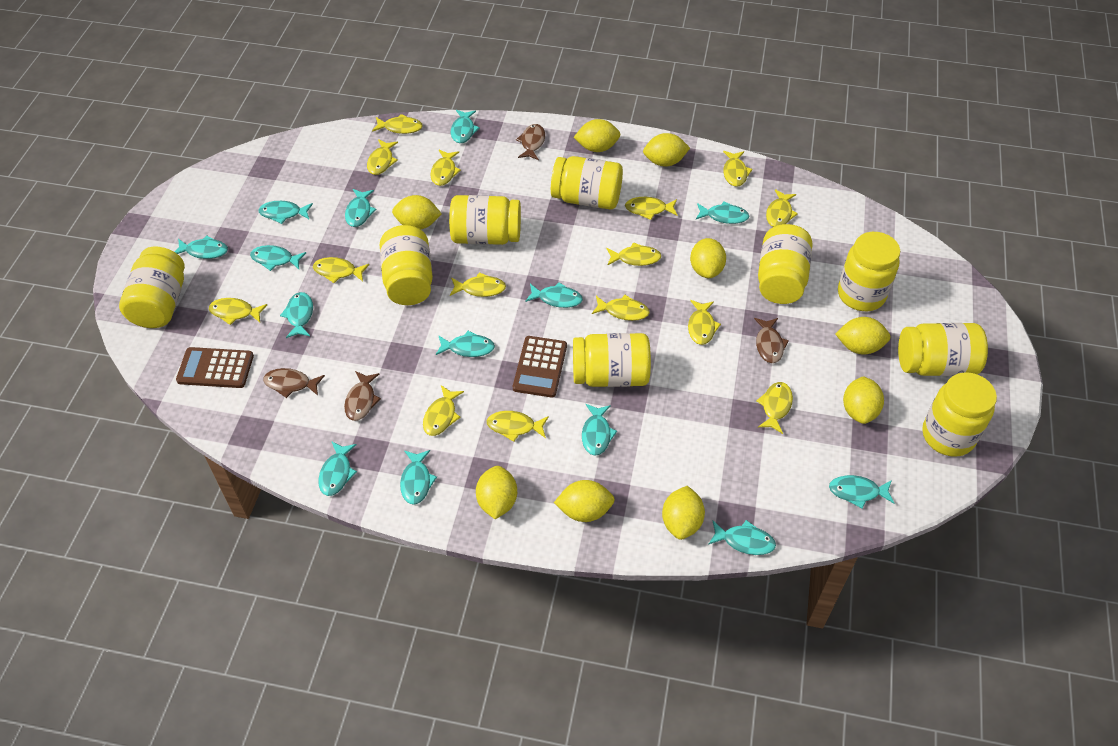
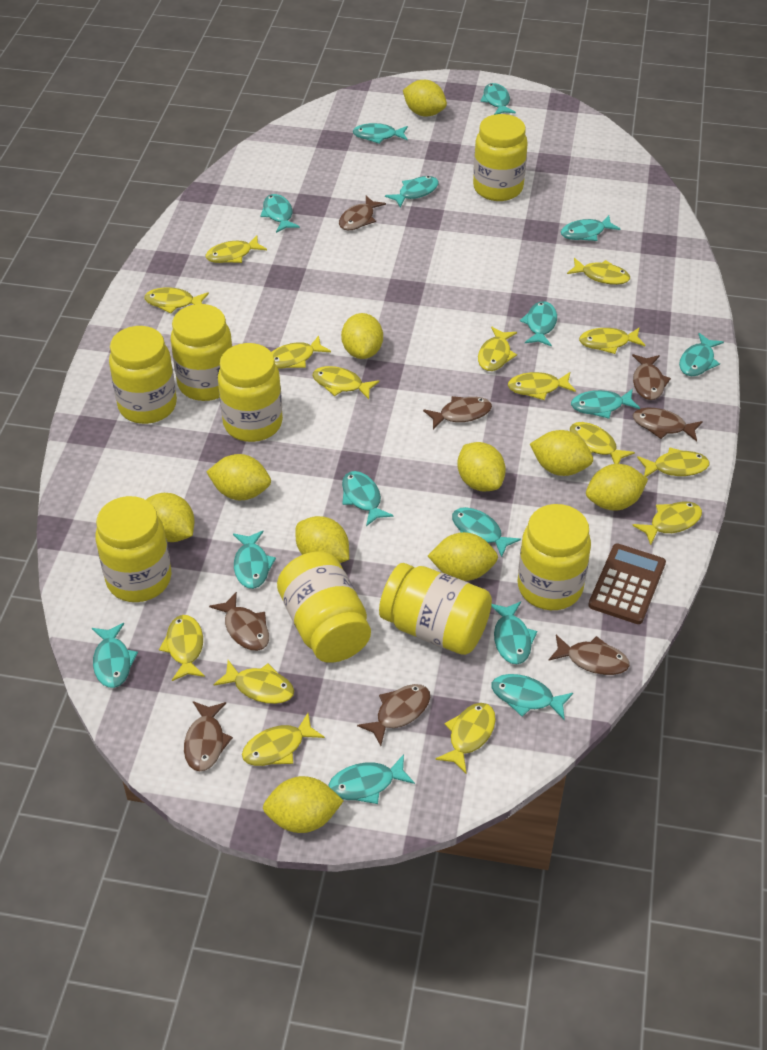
brown calculator: [176,347,254,388] [513,336,567,397] = 2 -> [588,543,666,624] = 1
brown fish: [263,368,325,398] [344,371,381,421] [516,124,545,160] [754,318,789,363] = 4 -> [184,701,233,772] [209,592,269,651] [339,196,386,230] [357,684,430,746] [423,396,492,429] [548,635,630,675] [632,354,671,400] [633,408,703,442] = 8
turquoise fish: [175,235,228,259] [250,245,306,271] [259,201,313,224] [280,292,313,338] [318,441,357,496] [345,189,377,227] [400,450,437,505] [436,331,495,357] [451,110,480,143] [525,282,583,308] [582,404,617,455] [696,201,749,224] [708,520,776,555] [829,475,894,509] = 14 -> [92,623,138,688] [233,531,276,589] [260,194,300,233] [329,754,415,804] [342,471,394,526] [353,123,408,144] [385,176,439,208] [452,507,521,557] [480,83,516,115] [491,601,537,664] [491,674,573,720] [520,301,557,347] [561,215,620,241] [571,389,640,419] [679,333,724,376] = 15
yellow jar: [119,247,185,328] [380,225,433,305] [449,195,521,245] [551,156,623,209] [573,333,651,387] [758,224,812,304] [838,232,900,311] [898,323,988,376] [922,372,997,457] = 9 -> [95,496,171,602] [109,326,177,424] [171,304,232,401] [218,343,283,442] [277,552,371,663] [379,563,492,655] [473,114,528,201] [517,504,591,610] = 8
yellow lemon: [392,195,442,229] [476,466,517,519] [554,480,615,522] [574,119,621,152] [643,133,690,167] [662,486,705,540] [690,238,726,278] [835,317,891,355] [843,376,884,424] = 9 -> [146,493,195,542] [207,454,271,500] [263,776,344,833] [295,516,349,563] [341,313,383,359] [403,80,447,117] [428,532,498,581] [457,442,506,491] [530,430,593,476] [586,464,648,511] = 10

